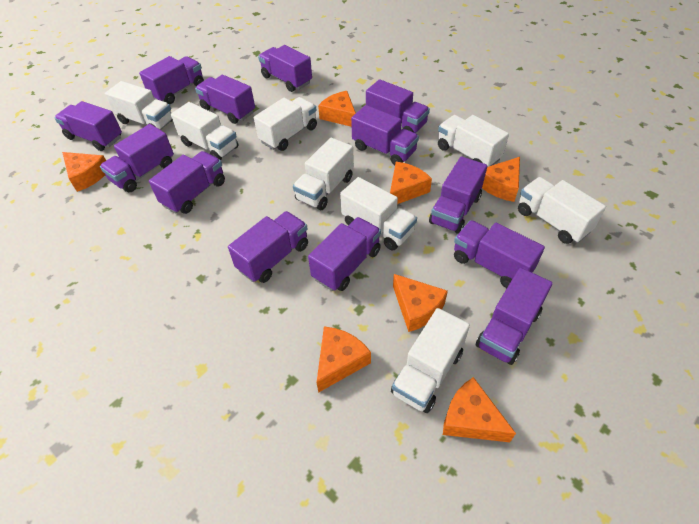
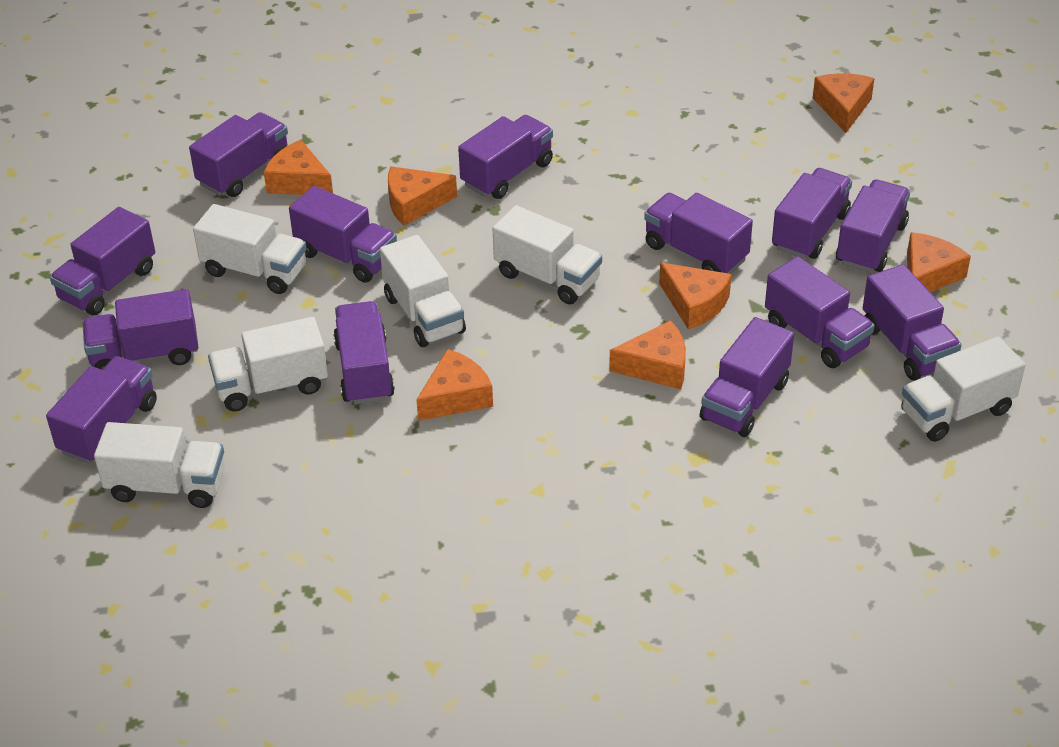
white truck: [105,81,173,130] [171,102,239,160] [254,97,317,151] [293,138,354,210] [340,177,417,250] [391,308,470,413] [438,115,509,167] [518,177,606,244] = 8 -> [94,422,225,508] [193,204,307,294] [208,317,328,411] [380,235,466,347] [493,205,602,304] [901,336,1026,442] = 6

